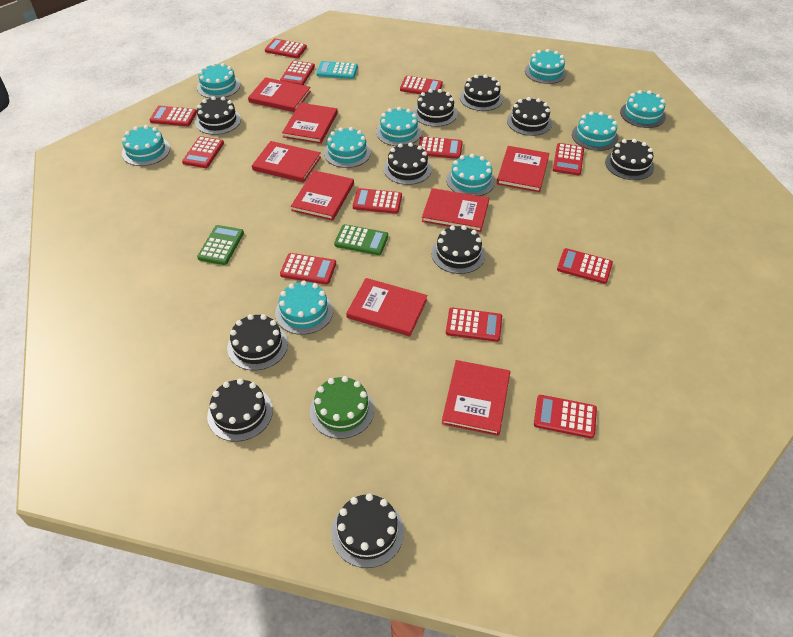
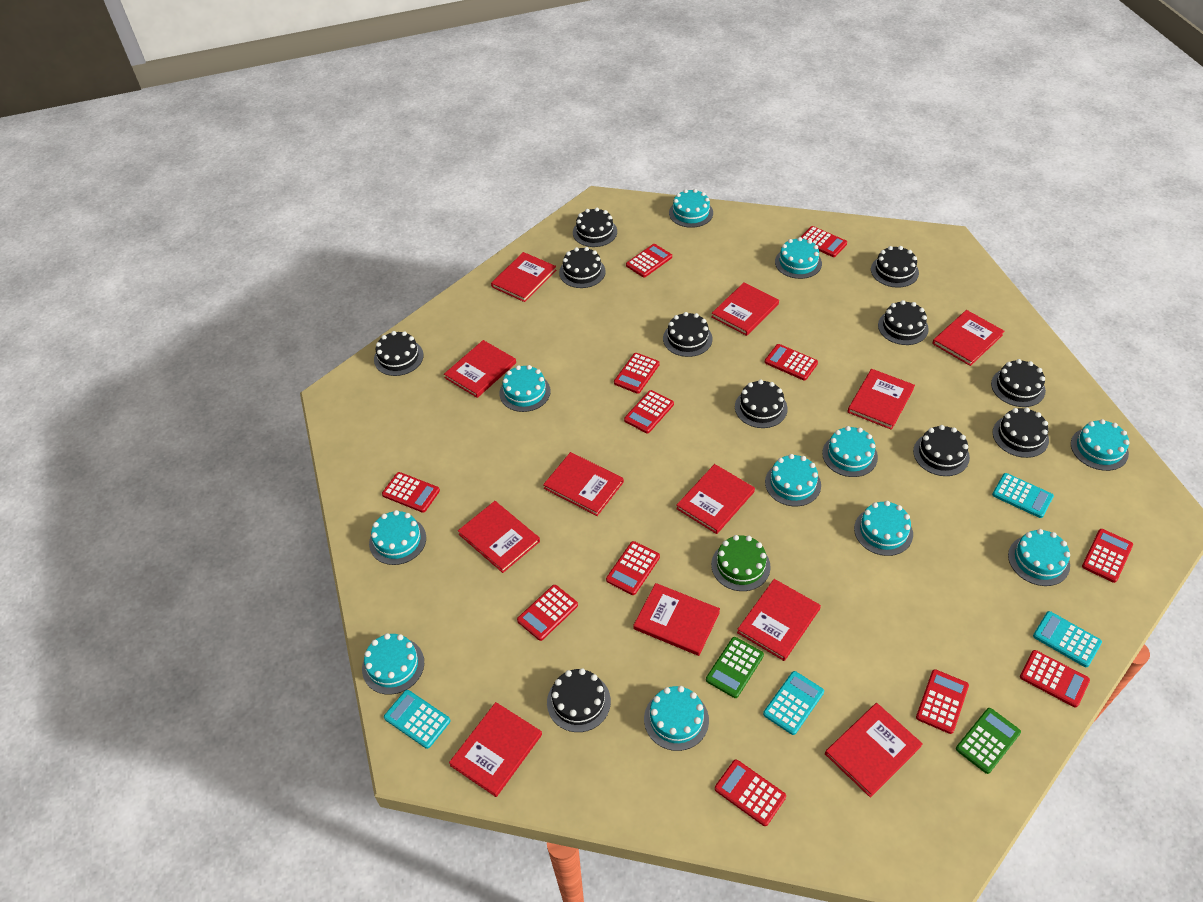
black cake: [195,96,241,135] [207,378,273,442] [227,314,288,371] [331,494,404,568] [384,143,432,185] [413,89,457,127] [431,225,486,274] [460,74,503,111] [507,97,552,136] [605,139,654,180] = 10 -> [374,331,424,376] [547,668,611,732] [559,247,606,288] [573,208,617,247] [663,312,712,357] [735,380,788,428] [871,246,919,288] [878,300,929,345] [913,425,970,476] [991,359,1046,407] [992,407,1049,458] = 11
red book: [248,77,311,112] [252,141,321,183] [282,103,338,144] [291,170,354,221] [346,278,427,336] [422,188,489,232] [442,360,510,436] [497,146,549,192] = 8 -> [444,340,516,398] [449,702,542,797] [458,501,540,573] [491,252,556,302] [543,452,624,516] [633,583,720,656] [676,464,755,534] [712,282,779,336] [737,579,821,661] [825,703,923,798] [847,369,915,430] [932,310,1004,366] = 12
turquoise cake: [122,125,170,166] [197,63,240,99] [275,281,333,335] [324,127,371,168] [376,107,422,146] [446,154,495,196] [525,49,567,84] [572,111,618,151] [620,90,666,128] = 9 -> [362,633,424,695] [369,510,426,565] [499,365,551,412] [644,686,709,751] [669,189,713,228] [765,454,821,506] [775,237,822,279] [822,426,878,477] [854,501,913,556] [1008,529,1070,586] [1071,419,1130,471] = 11
turquoise calculator: [316,61,358,79] = 1 -> [384,690,451,749] [763,671,824,735] [992,473,1054,518] [1033,611,1102,667] = 4

